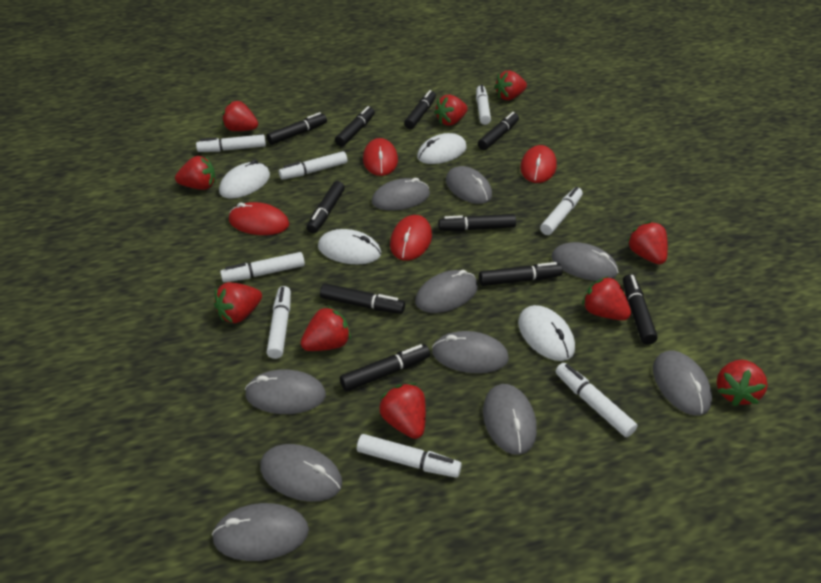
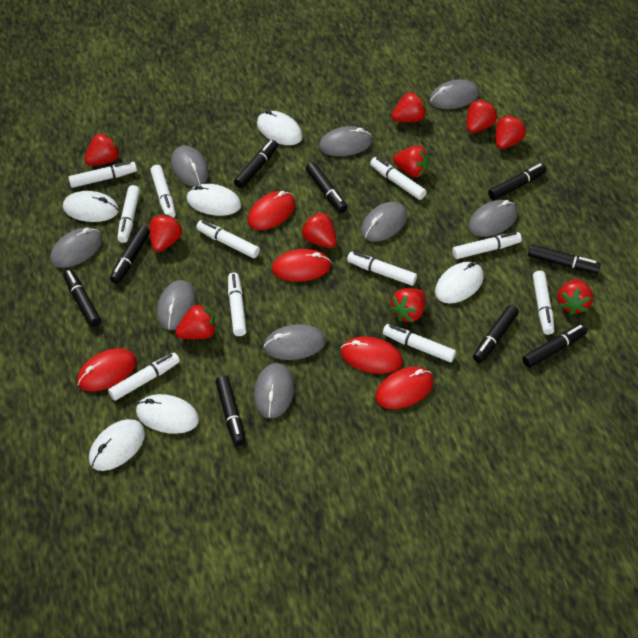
black marker: [266,112,327,145] [307,181,345,233] [320,283,405,314] [335,106,375,146] [340,344,430,392] [404,90,436,129] [438,214,516,231] [478,112,519,150] [479,262,563,286] [623,274,658,344] = 10 -> [63,269,101,327] [110,226,150,284] [216,376,245,446] [234,140,278,188] [306,162,347,213] [473,305,519,363] [488,163,547,200] [522,324,587,368] [528,244,601,274] = 9
grey mouse: [212,503,309,561] [245,369,326,414] [260,444,342,502] [372,178,430,211] [415,270,478,313] [432,331,509,373] [446,166,492,204] [483,384,537,455] [551,242,618,281] [653,351,712,415] = 10 -> [50,227,102,268] [157,280,197,330] [171,146,209,186] [254,363,294,418] [263,324,326,360] [319,126,373,156] [361,202,407,242] [429,79,479,109] [468,200,518,237] = 9
red mouse: [229,202,289,235] [363,138,398,176] [390,215,432,261] [520,145,557,183] = 4 -> [77,348,136,391] [248,191,295,230] [272,249,331,282] [341,337,403,374] [375,367,433,409] = 5
white marker: [196,135,266,152] [220,252,305,282] [267,286,291,359] [279,151,347,180] [357,434,462,478] [476,84,491,125] [540,187,583,235] [555,363,638,437] = 8 -> [68,161,137,188] [108,353,180,401] [117,185,140,243] [150,165,176,218] [196,220,260,258] [228,273,247,336] [347,252,417,286] [370,157,427,200] [383,324,456,362] [452,232,522,259] [533,271,554,335] = 11
white mouse: [219,160,270,199] [318,229,381,264] [417,133,467,164] [518,305,575,361] = 4 -> [63,191,119,222] [89,419,145,471] [136,394,199,434] [186,184,241,216] [257,110,303,145] [435,262,484,304] = 6

